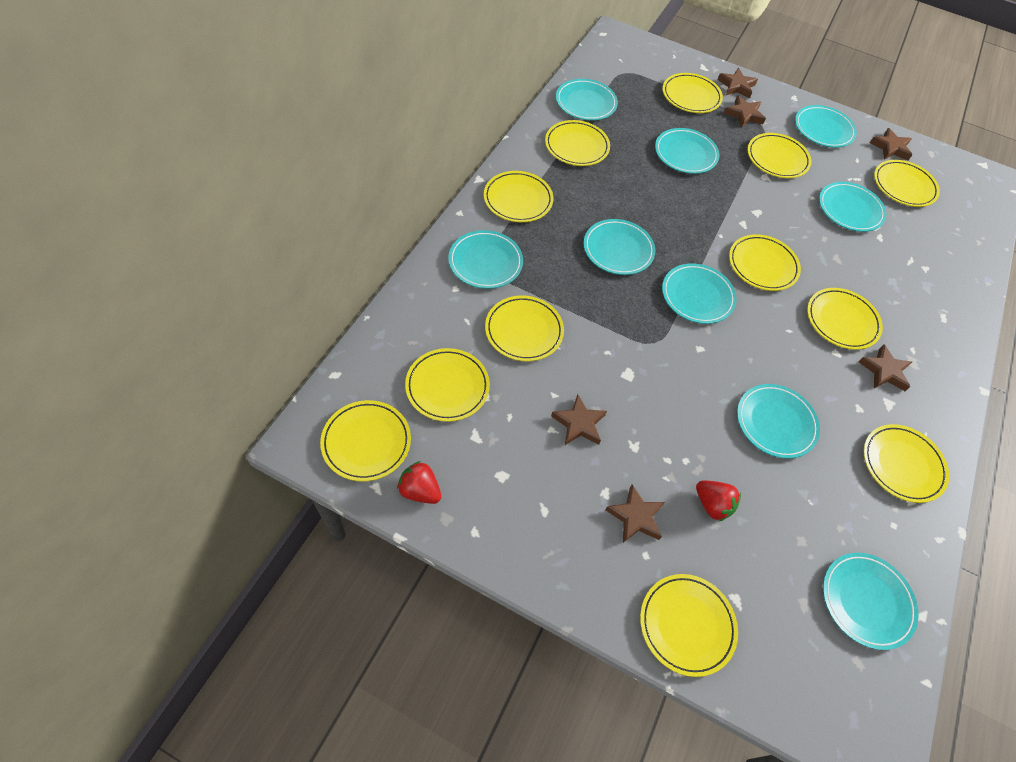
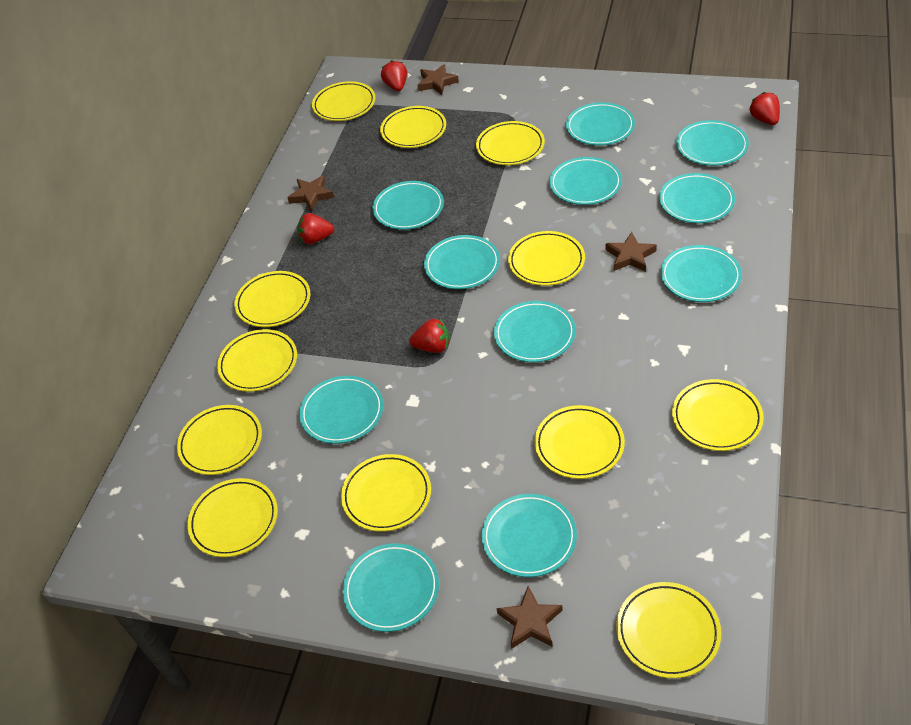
brown star: [551,394,607,445] [606,484,665,543] [717,68,758,99] [724,95,766,128] [859,344,912,391] [870,128,912,160] = 6 -> [287,175,334,212] [418,64,459,95] [497,586,563,649] [606,232,657,272] = 4
red strawberry: [397,461,441,504] [696,480,741,522] = 2 -> [297,213,334,244] [381,60,407,91] [409,319,449,353] [749,92,780,125] = 4
turquoise plate: [448,230,523,289] [556,79,618,120] [583,219,655,275] [655,128,719,174] [662,263,736,324] [737,384,820,459] [795,105,857,148] [819,182,886,232] [823,553,919,650] = 9 -> [299,376,384,444] [343,543,439,632] [373,181,444,230] [424,235,500,289] [482,494,577,577] [494,301,576,362] [550,157,622,205] [566,102,635,146] [659,173,735,223] [661,245,742,302] [676,120,749,166] = 11

